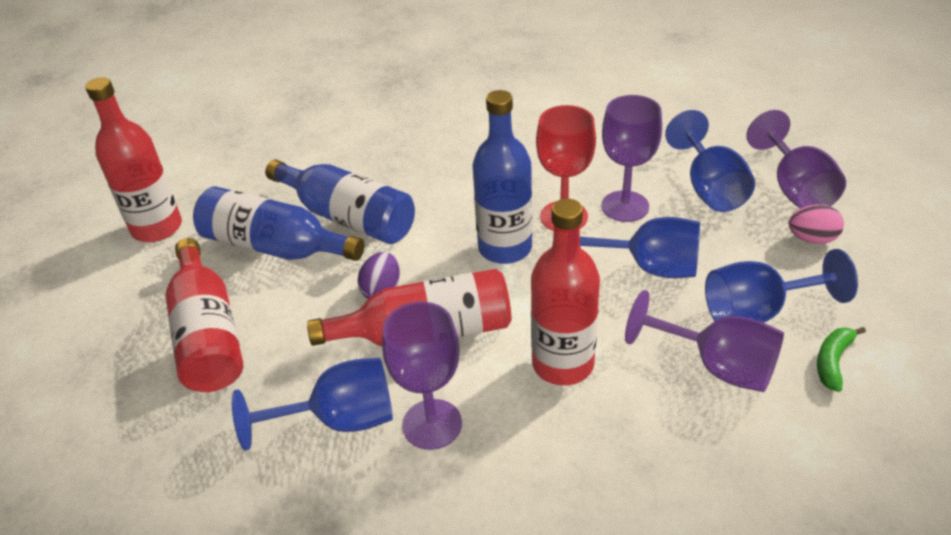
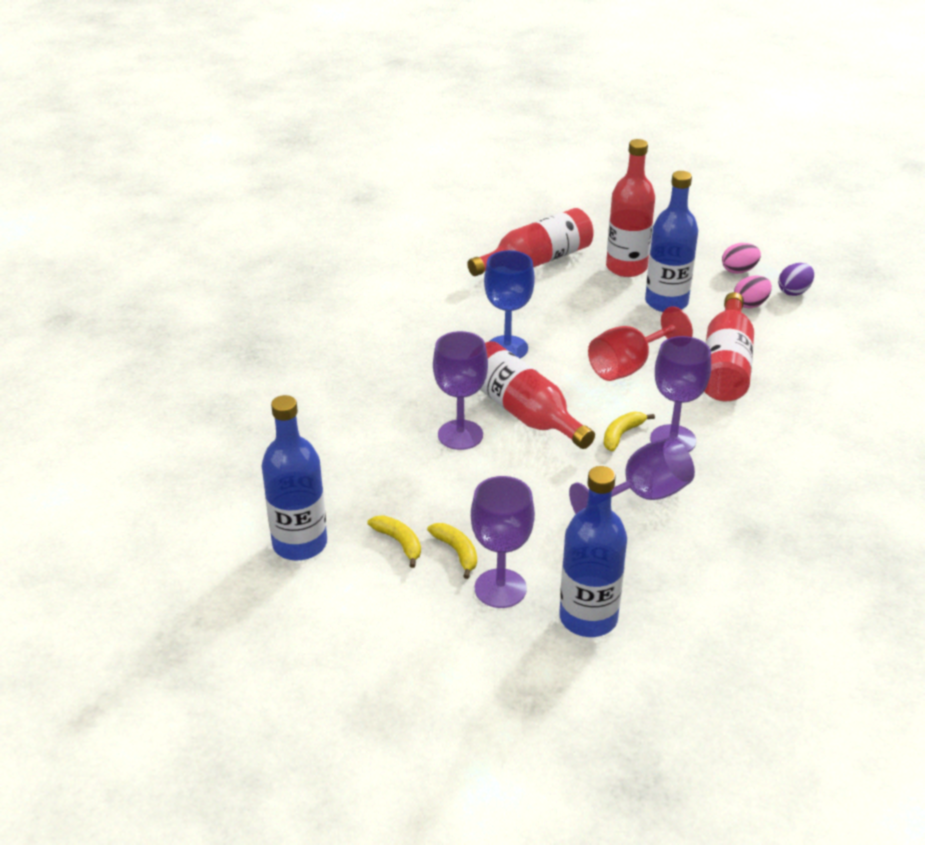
blue goblet: [232,358,393,451] [580,217,700,278] [665,110,755,212] [705,249,858,323] = 4 -> [484,250,535,358] = 1
green banana: [817,327,866,392] = 1 -> none = 0
pink egg: [788,204,844,244] = 1 -> [722,243,761,274] [734,276,772,309] = 2
yellow banana: none = 0 -> [368,515,421,568] [427,523,477,579] [603,412,655,451] = 3

